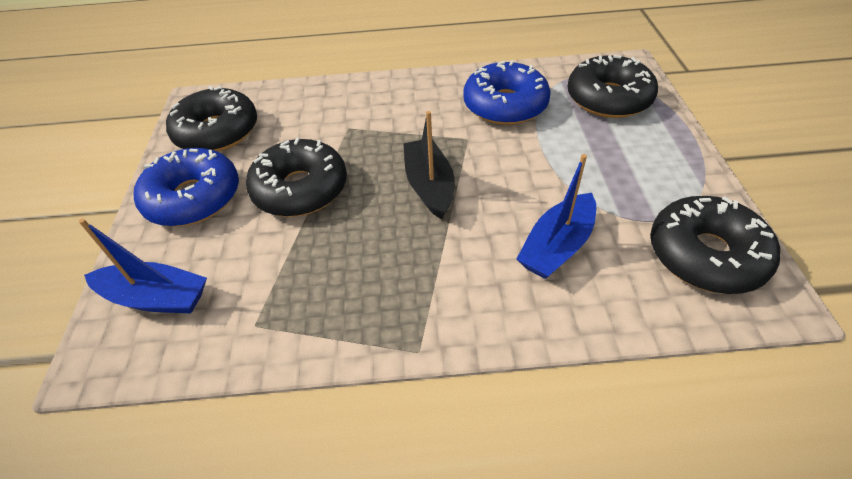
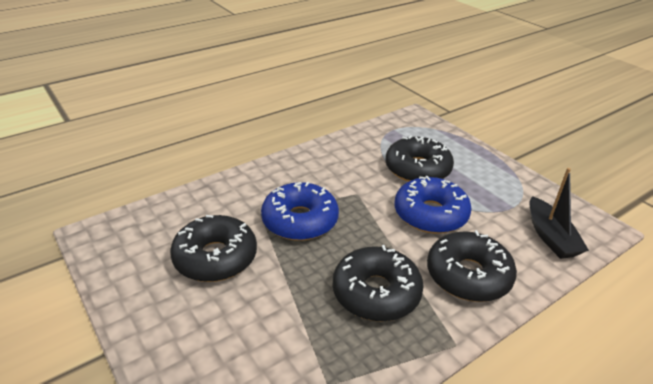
blue boat: [79,219,207,313] [517,154,596,279] = 2 -> none = 0

